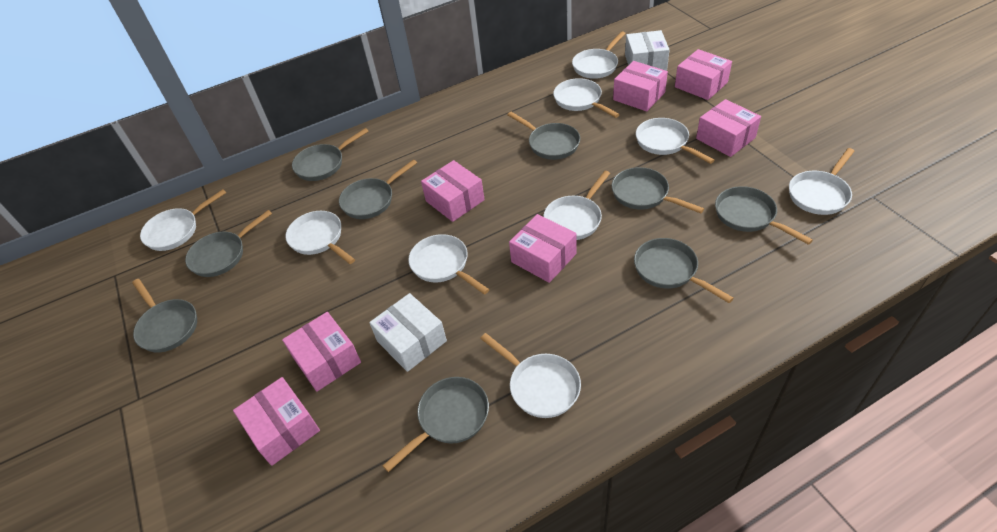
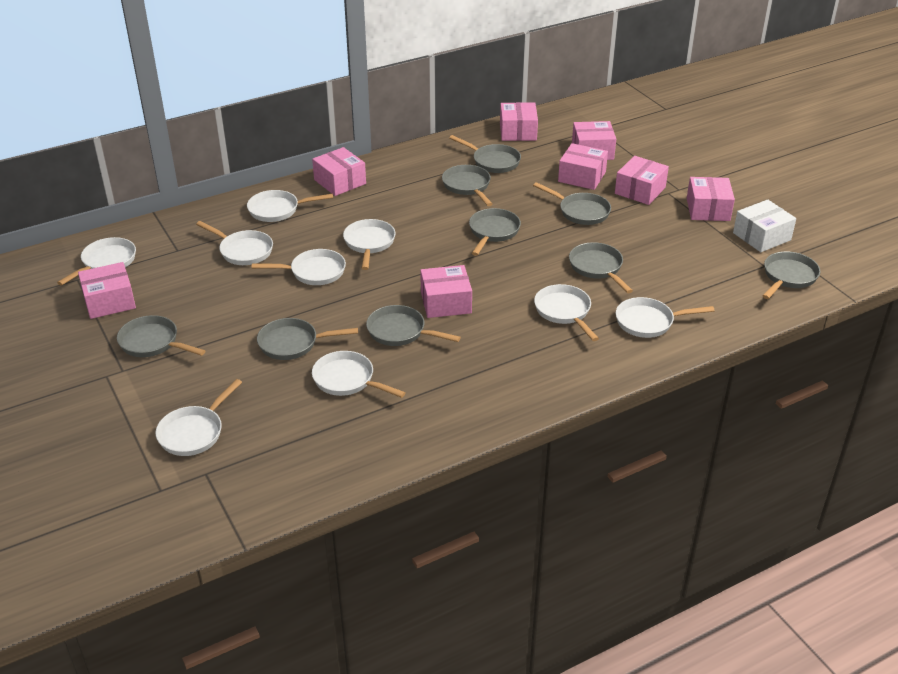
pink box: [233,377,320,466] [282,312,361,392] [421,160,485,222] [509,214,576,283] [613,61,668,112] [675,49,732,100] [696,99,761,157] = 7 -> [78,262,136,319] [312,147,366,196] [420,265,472,318] [500,102,538,141] [558,143,608,190] [572,121,616,160] [615,156,669,205] [687,177,735,221] = 8
white box: [369,293,447,372] [625,30,669,71] = 2 -> [733,200,796,252] = 1

